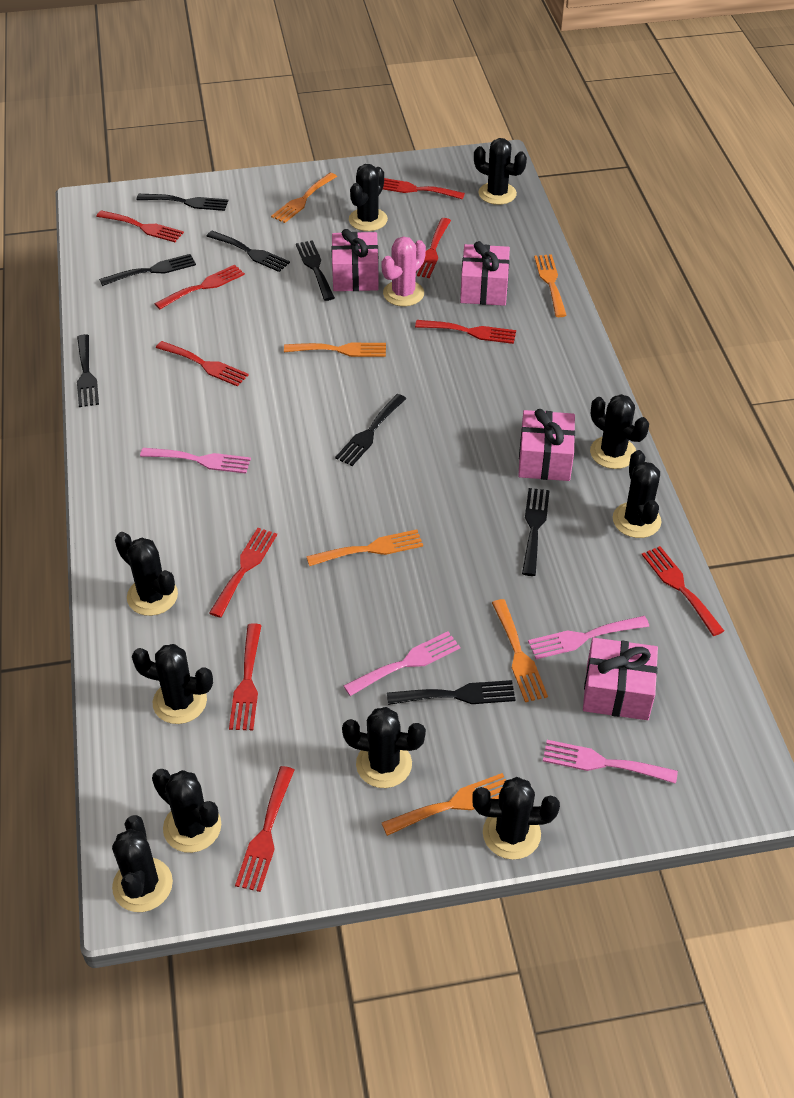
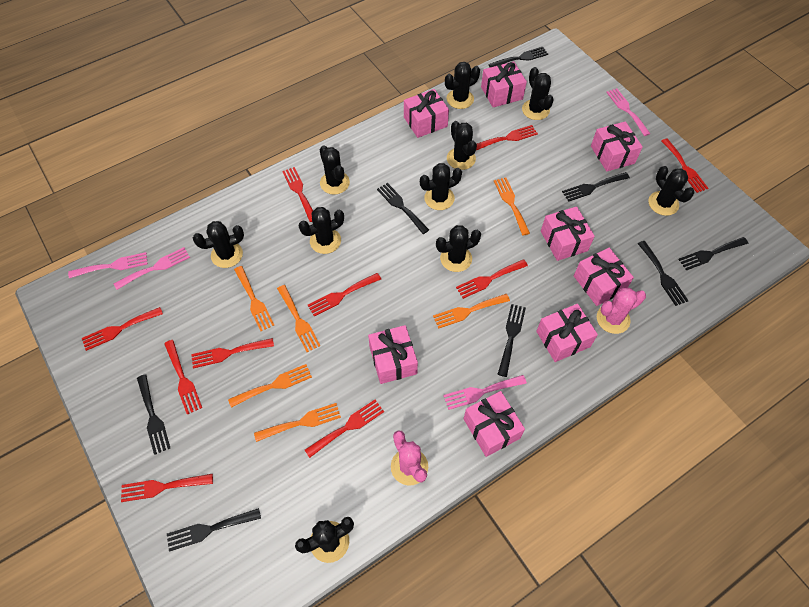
pink cactus: [381,236,426,306] = 1 -> [391,430,428,486] [597,288,646,334] = 2
pink gift: [331,229,379,291] [460,241,510,306] [518,409,575,481] [583,638,658,720] = 4 -> [368,325,418,384] [404,89,449,138] [464,391,525,457] [481,61,527,107] [536,304,598,362] [541,206,595,261] [574,248,634,306] [591,121,643,171] = 8

